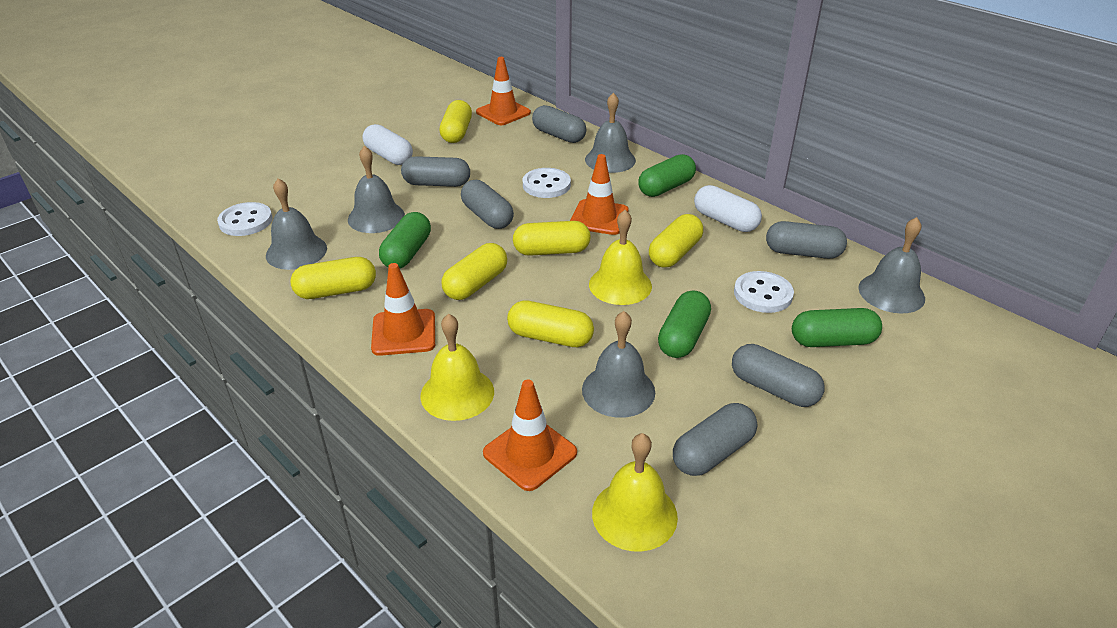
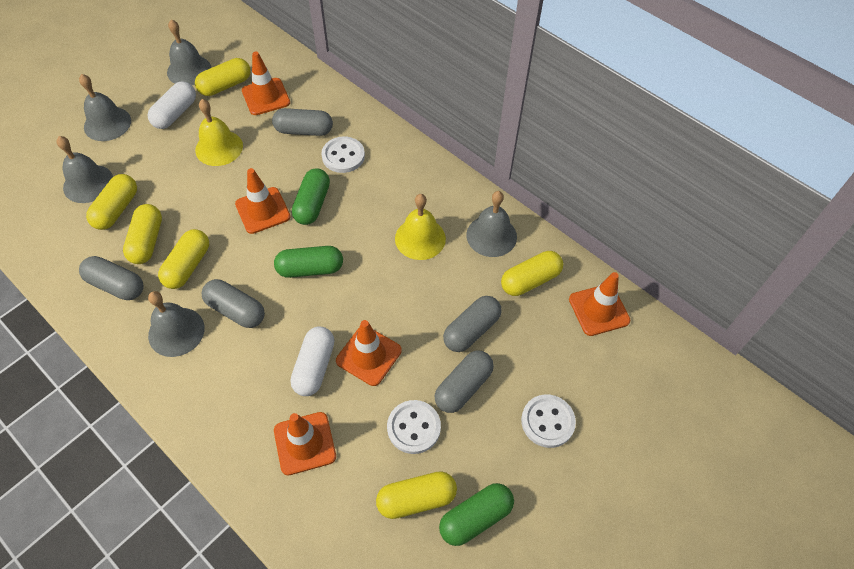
green capsule: [379,212,431,268] [638,154,696,197] [658,290,711,358] [792,308,882,347] = 4 -> [274,246,343,278] [292,168,330,225] [439,483,514,546] = 3
grey capsule: [401,156,470,187] [461,180,514,229] [532,105,586,143] [673,403,757,476] [732,344,825,407] [766,221,847,259] = 6 -> [79,256,143,300] [202,279,265,328] [272,108,333,136] [435,350,494,413] [443,296,502,352] = 5
orange traffic cone: [371,263,435,356] [476,57,531,125] [483,380,577,491] [570,154,629,235] = 4 -> [235,168,290,234] [242,51,290,115] [274,412,336,475] [336,320,402,386] [569,272,630,336] = 5
yellow bell: [420,314,494,421] [589,210,652,305] [592,433,678,552] = 3 -> [195,99,243,166] [395,194,446,260] = 2

